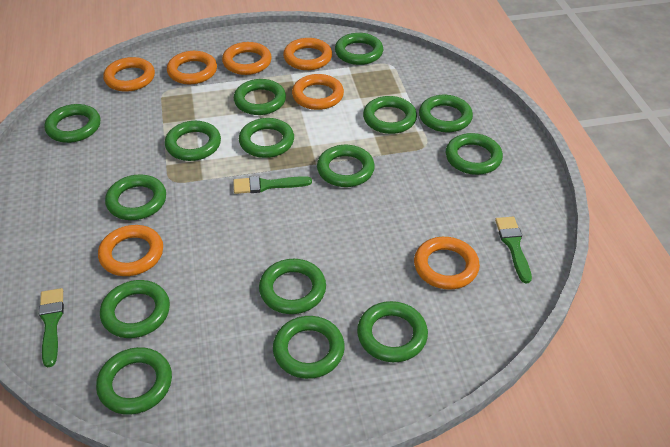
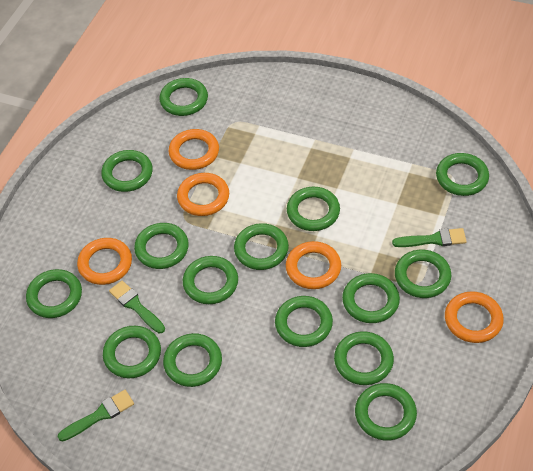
orange ring: [98,225,163,276] [103,57,155,92] [167,51,217,84] [222,42,272,75] [283,38,332,70] [292,74,344,110] [414,237,480,290] = 7 -> [77,238,132,285] [169,129,219,170] [177,173,229,216] [286,241,341,289] [445,291,504,343] = 5

